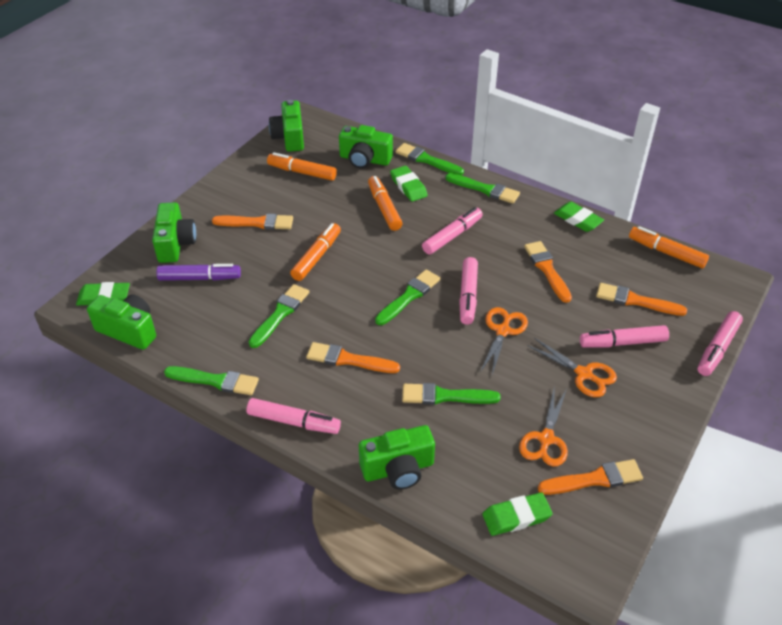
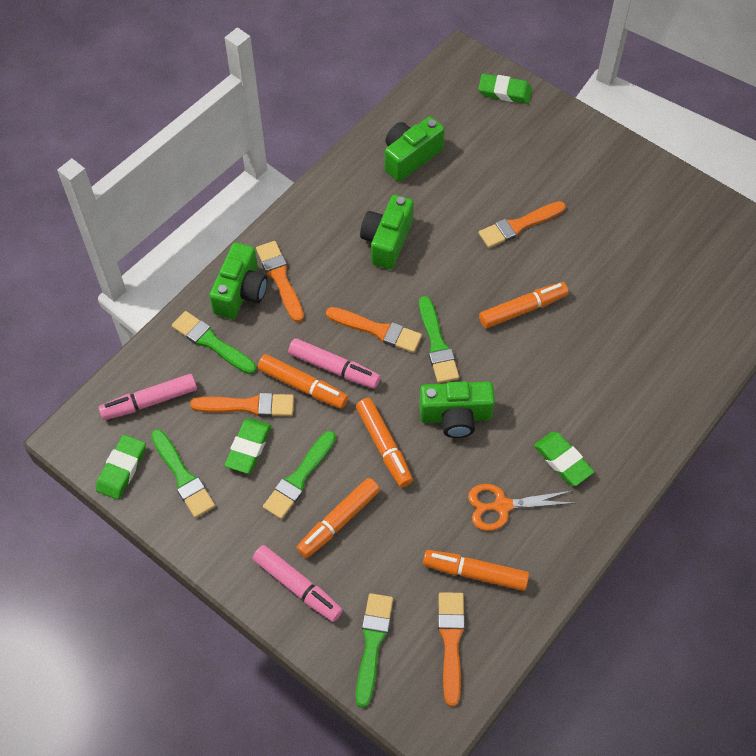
green brush: [164,366,259,395] [249,284,309,348] [375,269,440,325] [395,143,464,175] [402,383,500,405] [446,173,520,204] = 6 -> [151,429,215,518] [172,311,256,375] [263,431,336,519] [356,593,393,708] [419,296,459,383] = 5
green camera: [87,294,156,350] [152,202,196,263] [269,100,304,152] [339,125,393,169] [359,425,435,489] = 5 -> [209,243,267,319] [360,195,414,269] [385,117,445,182] [419,381,495,438] = 4
orange marker: [267,152,337,181] [290,223,341,281] [368,176,403,231] [629,226,709,268] = 4 -> [257,354,348,409] [296,478,380,558] [356,398,413,487] [423,550,529,591] [479,282,569,328] = 5
orange scissors: [480,307,528,375] [519,389,568,466] [527,338,617,397] = 3 -> [468,484,573,531] = 1
pink marker: [247,398,341,434] [422,207,483,255] [459,257,478,325] [580,325,669,348] [697,311,743,376] = 5 -> [99,374,197,420] [252,545,343,622] [288,338,380,389] = 3
purple marker: [156,264,241,281] = 1 -> none = 0

